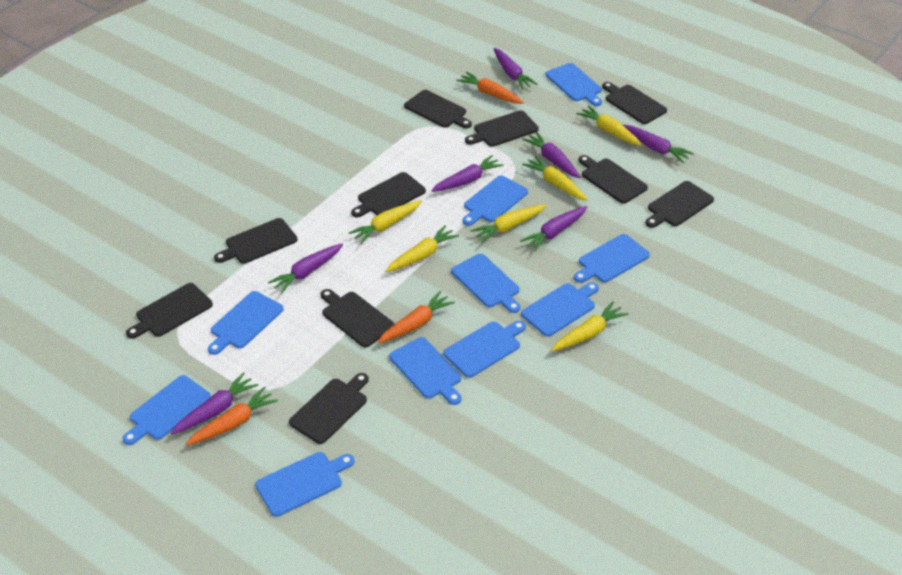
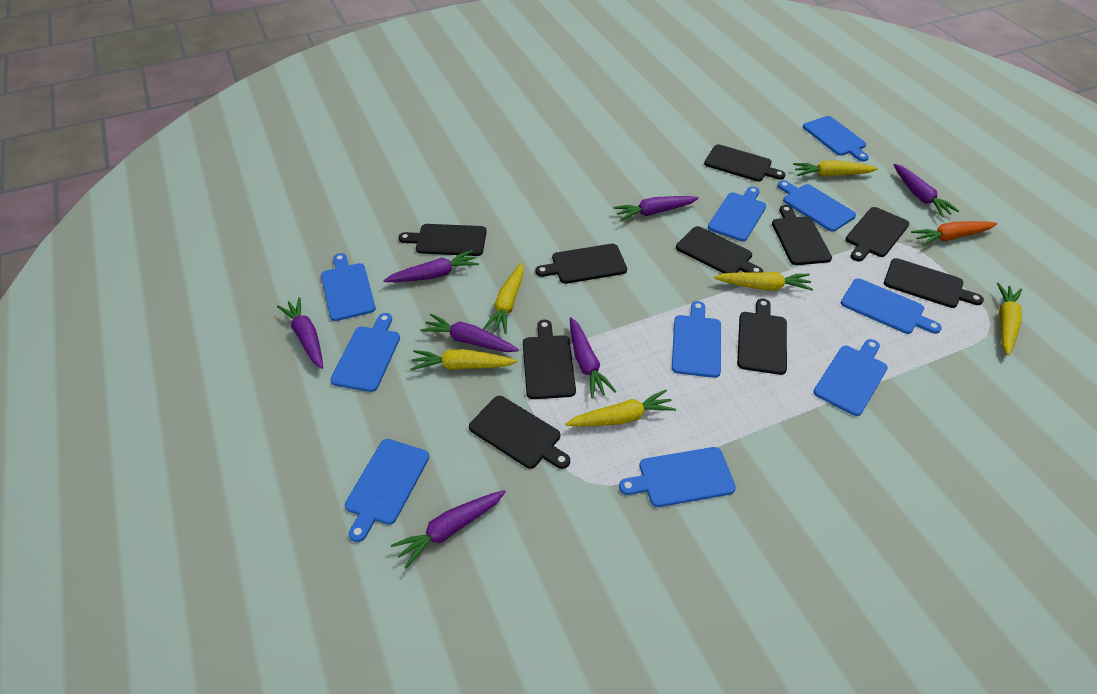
orange carrot: [186,387,278,445] [377,291,455,344] [456,72,524,104] = 3 -> [911,221,997,246] = 1

